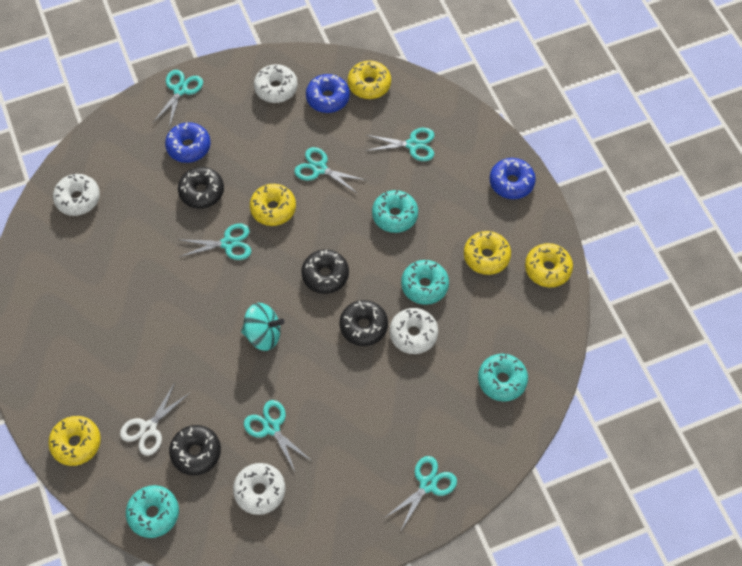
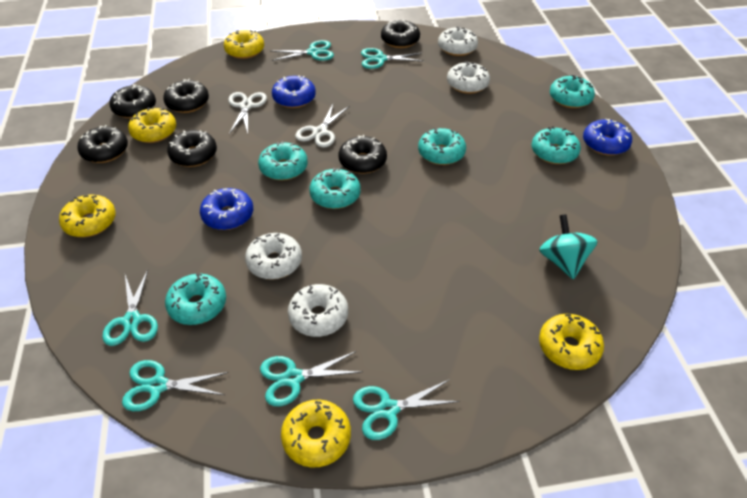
black donut: [169,425,221,475] [178,167,224,209] [301,250,349,294] [339,300,388,346] = 4 -> [77,125,128,163] [109,84,156,118] [163,79,209,113] [167,130,217,167] [338,135,387,174] [381,20,420,48] = 6
turquoise donut: [126,485,179,538] [372,190,418,233] [401,260,449,305] [478,354,528,402] = 4 -> [165,273,226,325] [258,141,308,181] [310,168,361,209] [418,128,466,165] [532,126,581,164] [550,75,595,108] = 6
white scissors: [120,383,191,456] = 1 -> [228,92,267,134] [295,102,350,148] = 2

